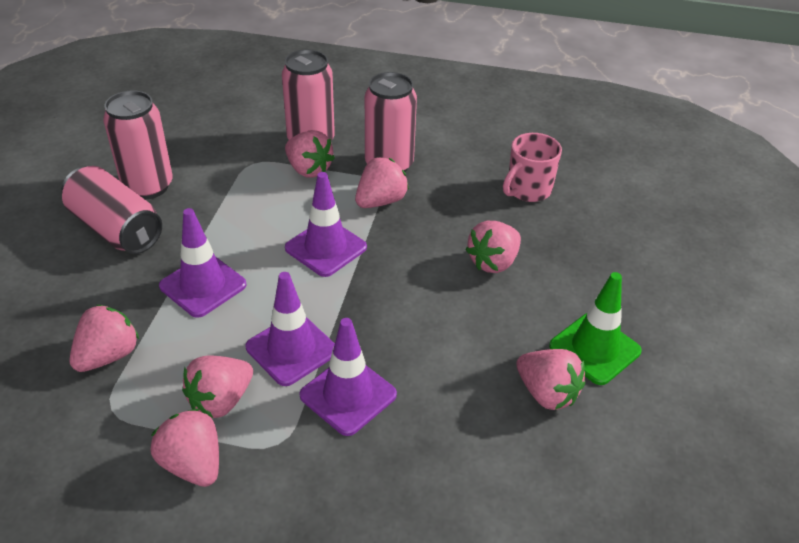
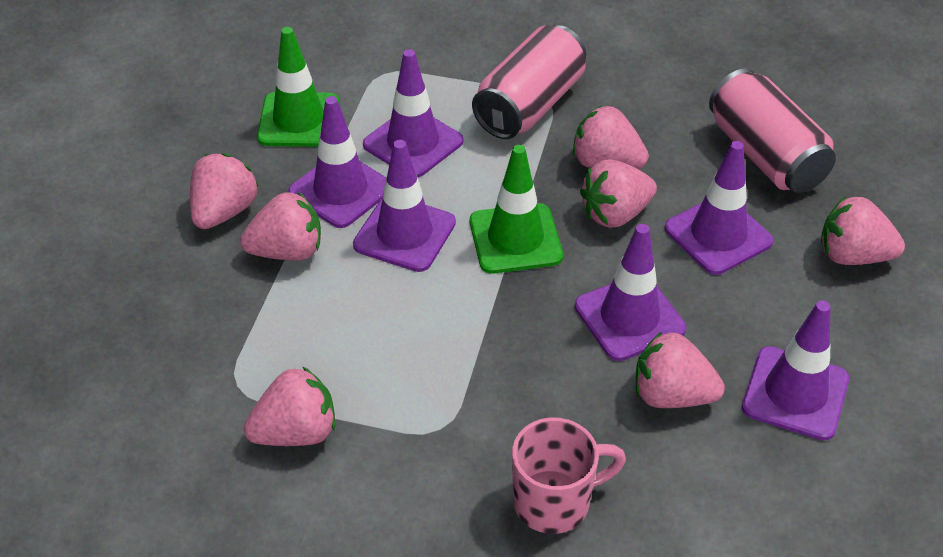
green traffic cone: [549,272,642,385] = 1 -> [257,27,340,147] [470,145,563,274] = 2
pink can: [61,166,162,254] [103,90,173,199] [282,50,335,140] [365,72,417,172] = 4 -> [472,25,586,139] [709,69,836,193] = 2
purple traffic cone: [159,208,246,318] [246,272,335,386] [285,172,367,277] [299,318,397,436] = 4 -> [288,96,386,228] [353,140,456,272] [363,49,463,178] [575,224,686,361] [665,141,774,275] [742,301,849,440] = 6

